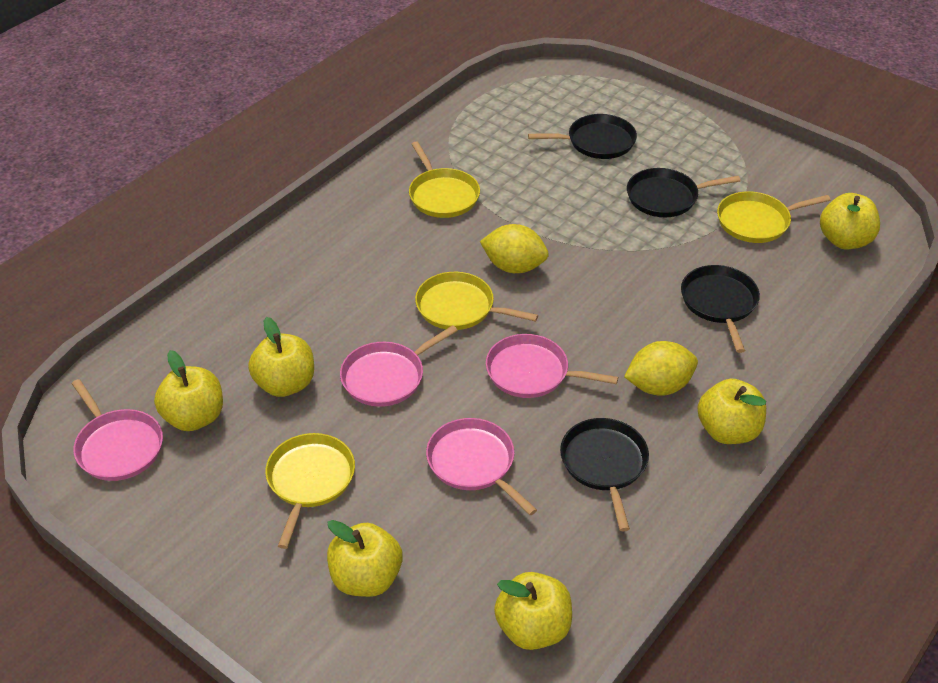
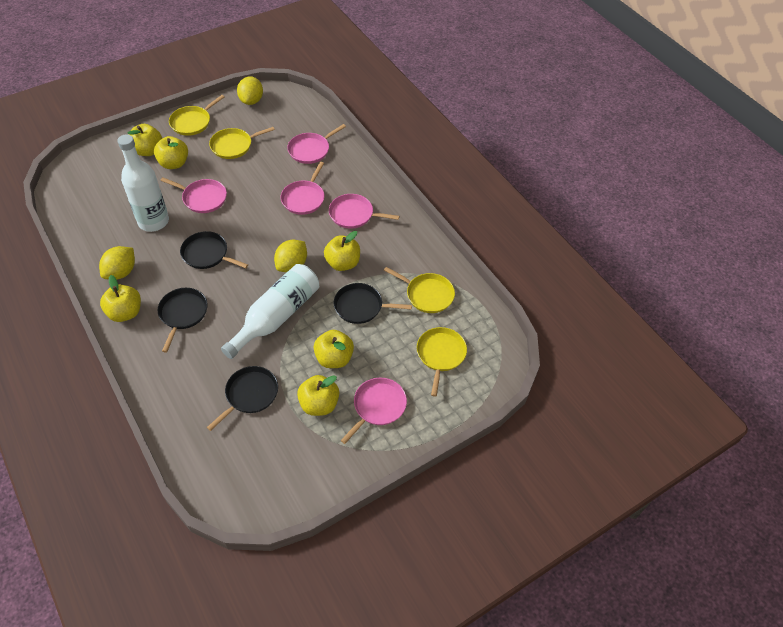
pink pan: [72,379,163,481] [340,325,458,407] [426,418,537,515] [486,334,618,398] = 4 -> [160,177,227,213] [281,162,325,215] [287,124,346,164] [329,194,400,229] [341,378,407,444] = 5
white bottle: none = 0 -> [117,134,169,232] [221,264,319,359] = 2
yellow lemon: [480,224,549,273] [624,341,698,396] = 2 -> [99,246,135,280] [237,76,263,105] [274,240,307,272] = 3

